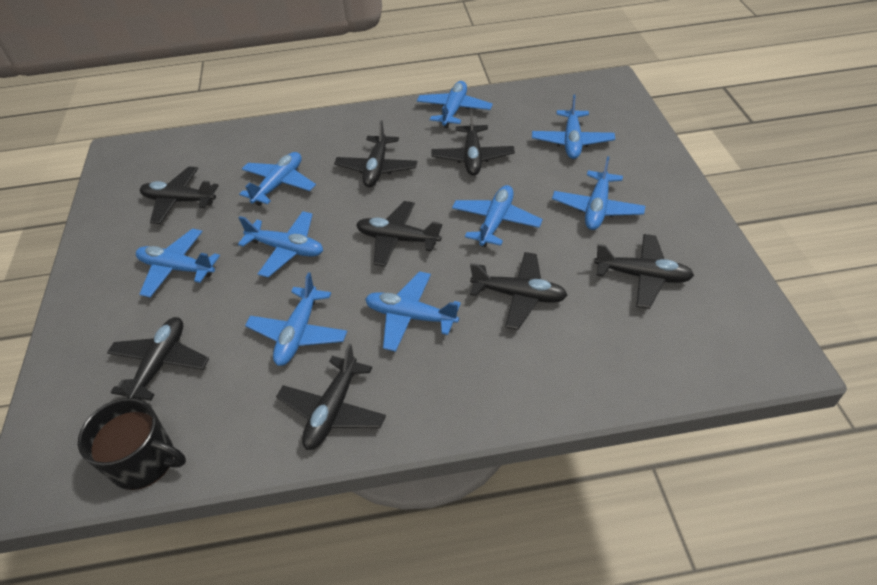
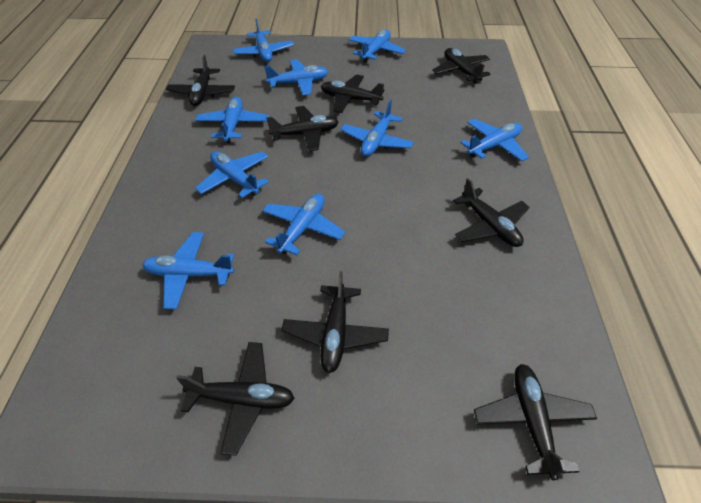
black mug: [78,398,186,490] = 1 -> none = 0

